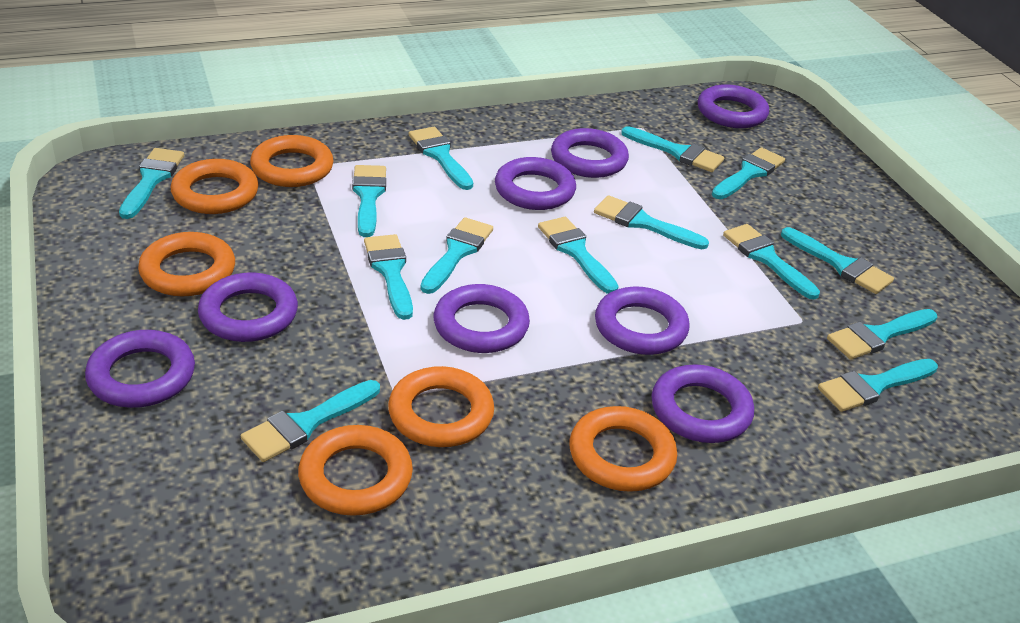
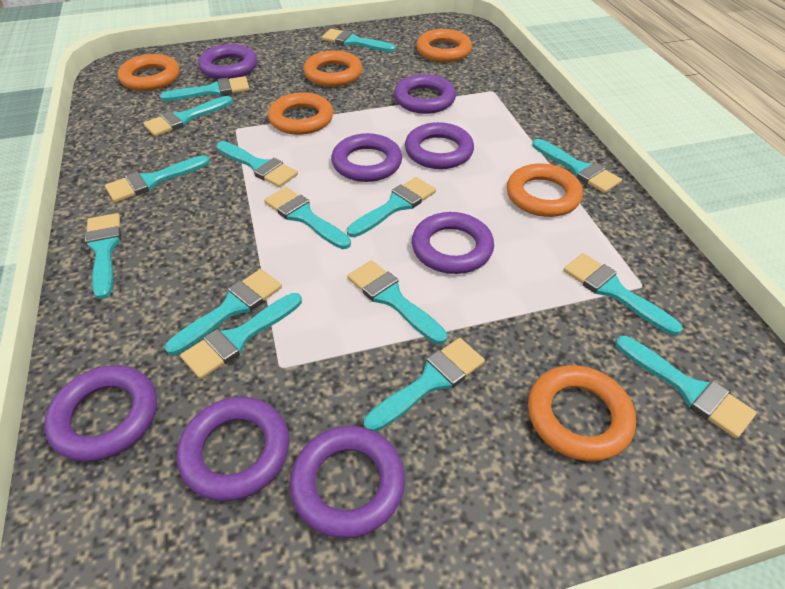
turquoise brush: [119,148,184,219] [241,380,380,462] [352,165,386,237] [364,234,413,320] [409,127,473,190] [421,217,493,294] [538,217,619,294] [594,195,709,249] [621,126,724,172] [712,147,785,199] [723,224,820,299] [781,227,894,294] [818,359,938,412] [827,309,937,360] = 14 -> [85,213,121,299] [105,155,210,202] [143,96,233,136] [160,76,250,101] [165,269,282,355] [180,293,302,379] [216,141,298,187] [264,187,351,249] [322,29,396,52] [347,177,436,237] [347,260,447,344] [364,338,485,432] [532,139,622,193] [563,253,683,335] [615,336,757,438] = 15

